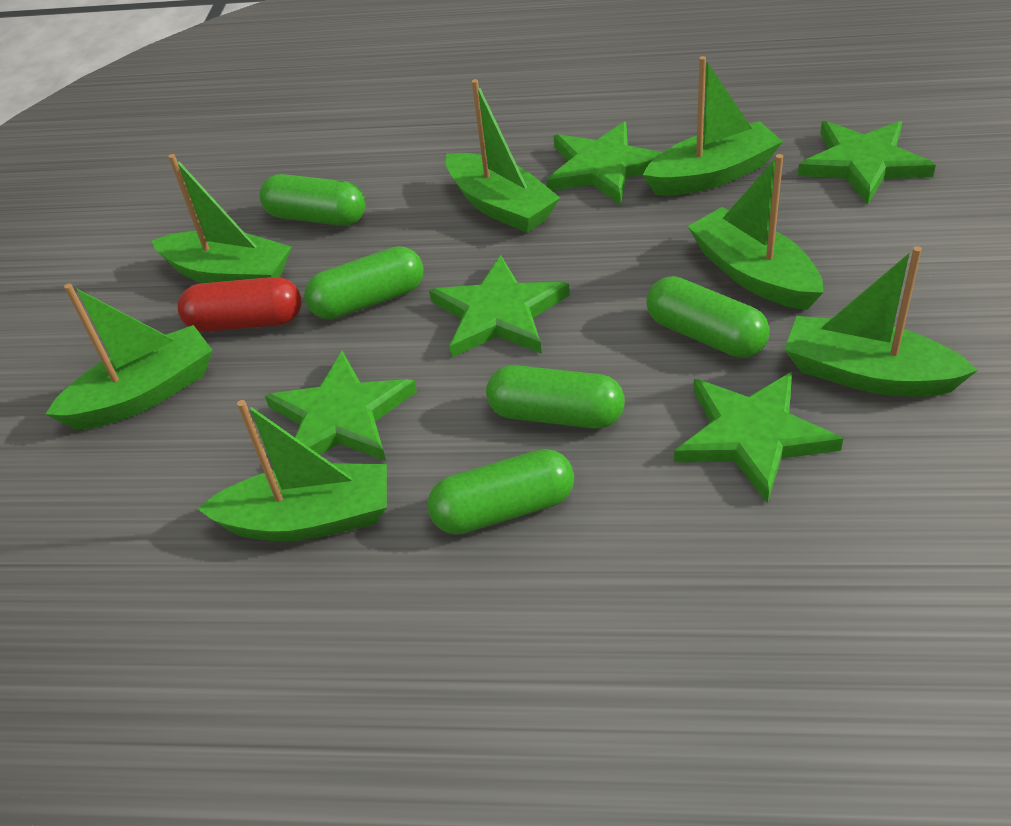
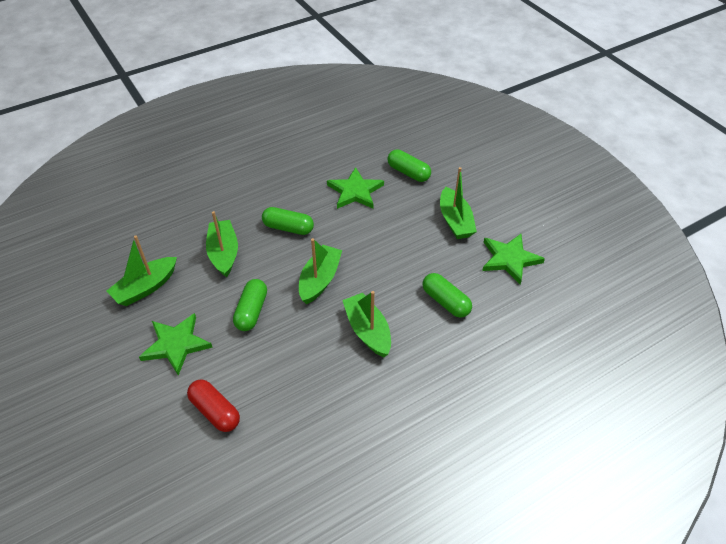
green boat: [46,283,213,429] [152,154,292,283] [198,400,387,541] [446,79,560,233] [643,56,783,196] [688,154,824,310] [784,246,978,397] = 7 -> [107,235,177,306] [206,211,238,277] [299,238,342,304] [342,291,391,357] [440,167,477,239] = 5
green capsule: [260,174,365,226] [304,246,424,320] [427,449,574,535] [486,365,625,429] [646,276,769,358] = 5 -> [233,279,267,331] [262,207,314,235] [387,149,431,182] [423,273,472,318] = 4
green star: [265,351,417,461] [429,255,570,357] [546,121,663,205] [674,372,843,504] [798,121,936,205] = 5 -> [139,313,213,376] [327,167,384,209] [482,234,545,284] = 3

